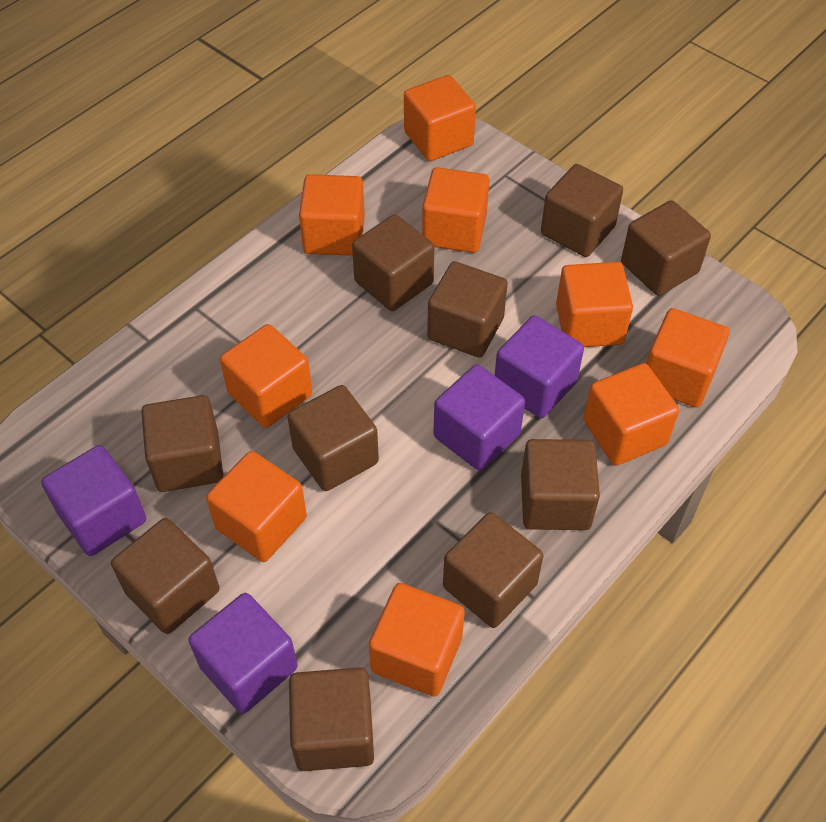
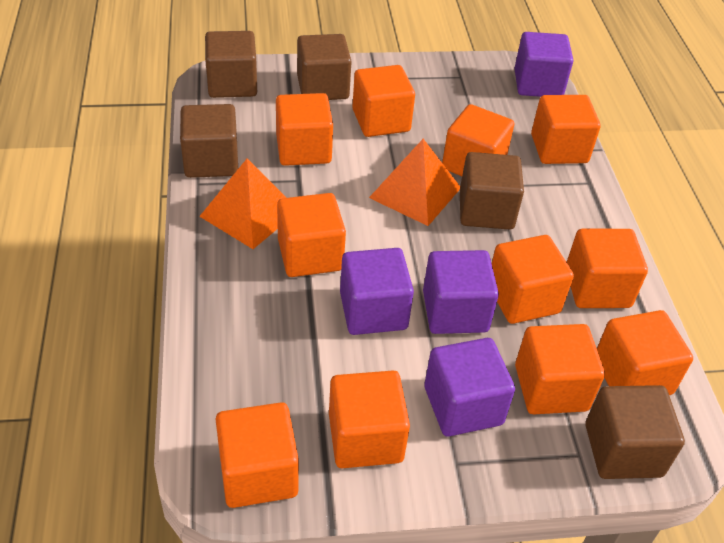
brown cube: [111,518,220,634] [141,395,223,492] [287,385,379,491] [289,667,374,771] [352,214,434,311] [427,261,508,358] [443,512,543,628] [521,439,600,530] [541,164,623,257] [621,200,711,296] = 10 -> [180,104,238,178] [205,31,257,98] [297,34,352,100] [460,152,524,230] [585,385,685,479] = 5
orange cube: [206,451,307,562] [220,324,312,428] [299,174,365,256] [369,583,465,697] [404,75,476,161] [422,167,489,253] [556,262,633,347] [583,363,679,465] [646,308,729,407] = 9 -> [216,402,299,508] [276,93,333,166] [277,193,346,277] [329,370,410,468] [352,65,415,137] [442,104,514,176] [492,235,574,324] [515,324,605,414] [531,95,601,164] [567,229,648,308] [597,310,693,395] = 11
orange pyramid: none = 0 -> [199,158,287,249] [369,139,460,226] = 2

